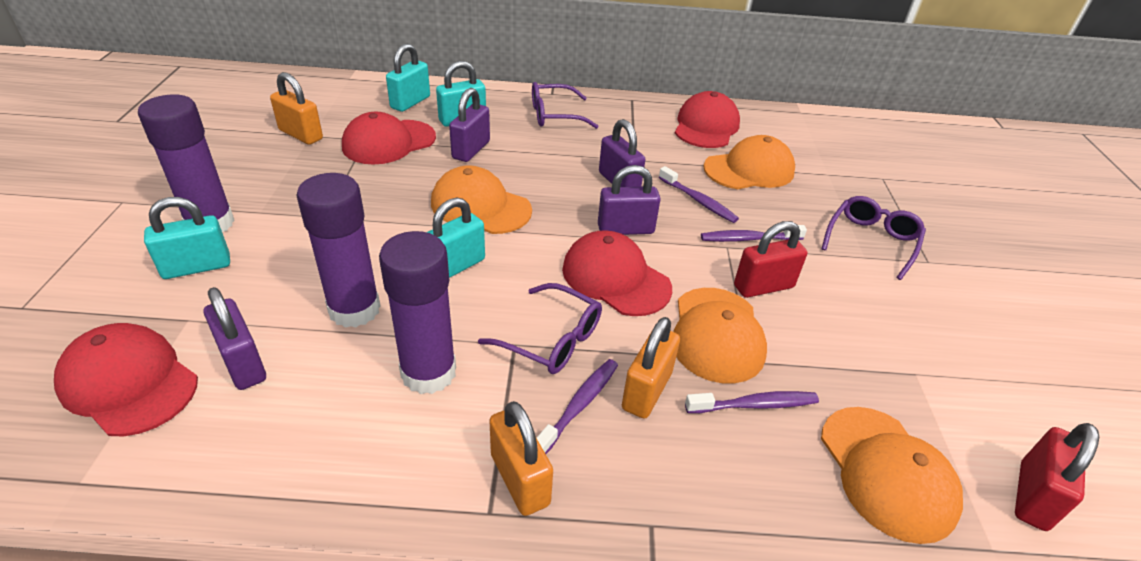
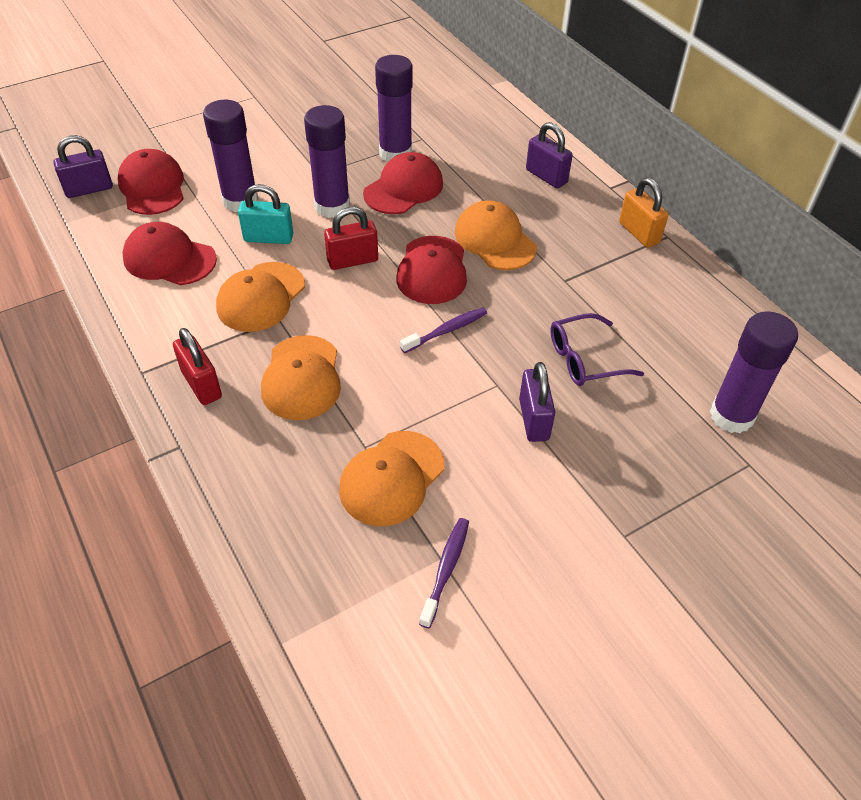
orange padlock: [270,72,323,145] [489,401,553,516] [622,317,680,419] = 3 -> [619,178,668,248] = 1
purple glasses: [478,283,602,374] [532,82,599,129] [821,196,926,280] = 3 -> [550,313,644,386] = 1
purple glue stick: [138,94,235,232] [296,173,380,328] [379,231,456,394] = 3 -> [203,100,258,212] [304,105,350,218] [375,55,413,162] [710,311,798,433] = 4
purple padlock: [204,287,266,390] [449,88,490,162] [598,165,660,235] [599,119,645,187] = 4 -> [53,135,113,198] [519,362,555,442] [526,122,573,188] = 3
purple toothbrush: [537,359,618,454] [659,166,739,223] [685,391,819,413] [701,225,807,242] = 4 -> [400,307,487,353] [419,518,469,628] = 2
turquoise padlock: [144,197,230,279] [386,43,430,112] [427,197,485,278] [436,61,486,127] = 4 -> [238,184,293,244] = 1

